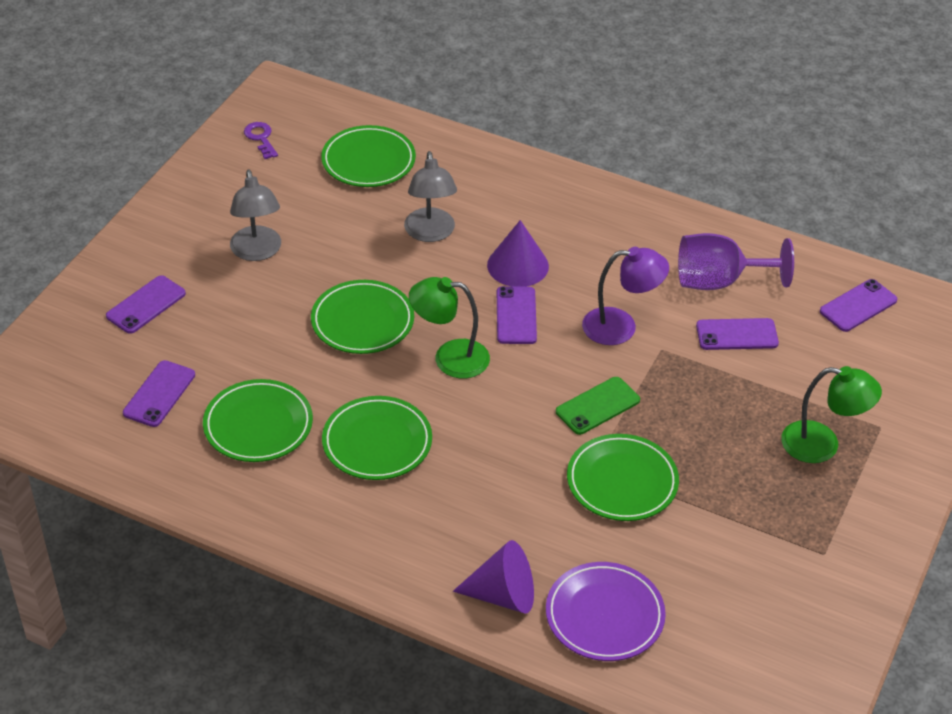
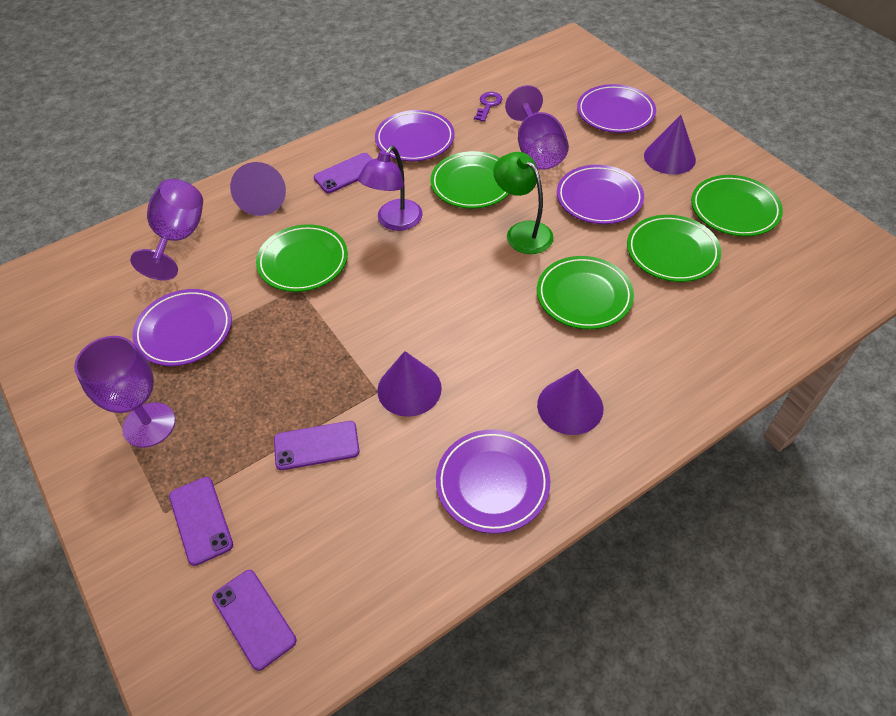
green lamp: [409,277,490,378] [781,366,882,463] = 2 -> [493,152,553,254] = 1
green phone: [556,377,640,435] = 1 -> none = 0
grey lamp: [230,169,281,261] [404,151,457,242] = 2 -> none = 0
purple cone: [453,540,534,614] [487,220,549,287] = 2 -> [230,162,286,216] [377,351,442,417] [537,369,603,435] [644,115,696,175] = 4
purple goblet: [678,233,794,290] = 1 -> [74,336,175,448] [130,179,203,281] [505,85,569,170] = 3
purple phone: [106,275,186,334] [123,360,195,427] [497,286,537,344] [696,318,779,350] [820,279,897,332] = 5 -> [169,477,233,566] [212,570,297,671] [274,421,359,470] [314,153,373,193] = 4
purple plate: [546,562,666,661] = 1 -> [132,289,232,366] [375,110,455,161] [436,429,550,534] [557,165,644,224] [577,84,656,133] = 5

